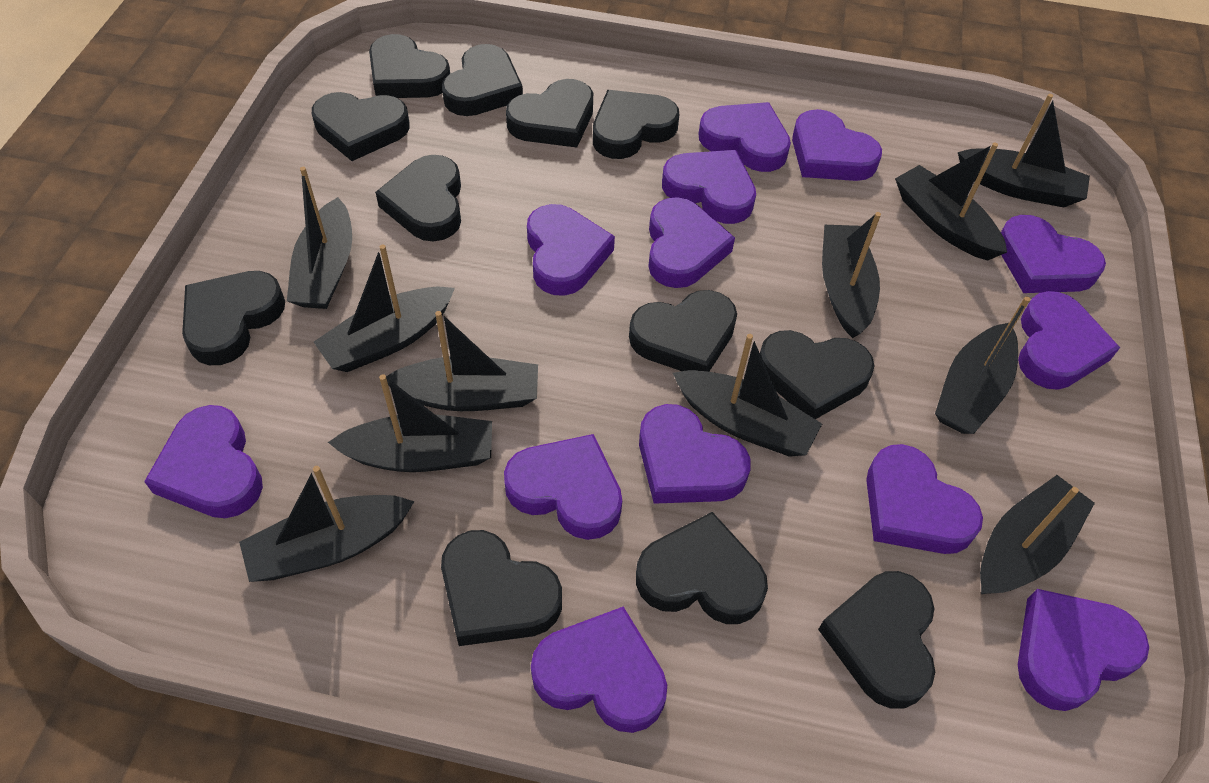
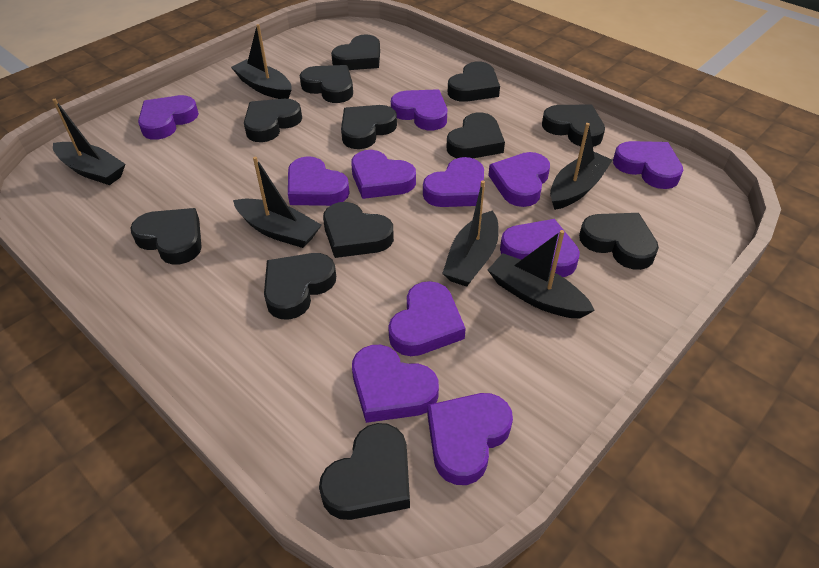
black boat: [239,466,415,582] [287,167,352,309] [314,244,455,372] [328,374,492,472] [386,311,538,411] [673,334,822,457] [822,212,881,338] [895,143,1007,260] [935,296,1030,434] [958,94,1090,207] [980,475,1095,594] = 11 -> [53,99,126,185] [231,24,292,99] [233,157,322,248] [442,180,499,287] [488,230,595,318] [550,123,612,210] = 6
purple heart: [144,405,263,518] [504,434,622,540] [527,204,615,296] [531,606,667,733] [639,404,751,504] [648,197,735,288] [662,150,756,224] [698,102,791,172] [792,109,882,181] [866,444,983,554] [1001,215,1106,293] [1018,291,1120,390] [1018,589,1149,711] = 13 -> [138,95,199,140] [288,156,350,206] [351,150,416,199] [352,345,439,423] [388,281,466,356] [391,89,447,131] [423,157,484,207] [427,393,513,485] [488,152,550,207] [500,219,580,277] [613,141,683,189] = 11

